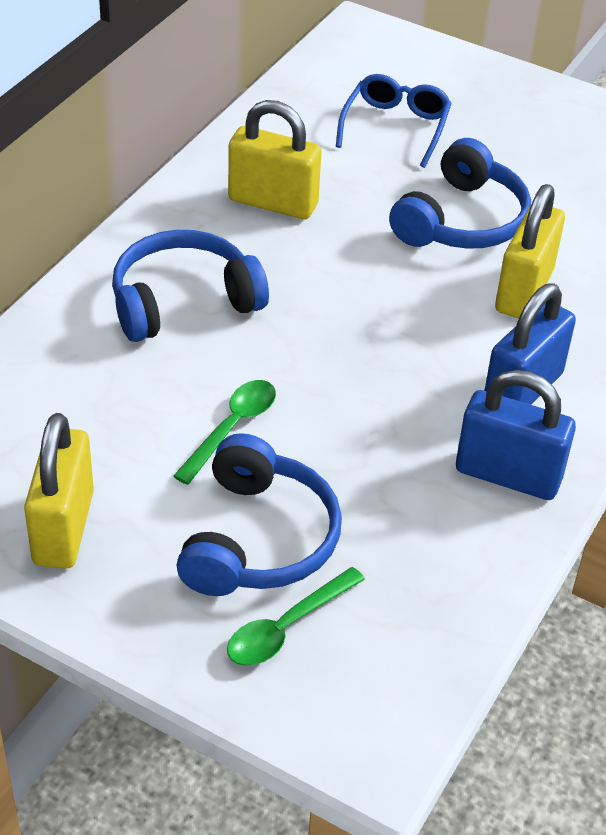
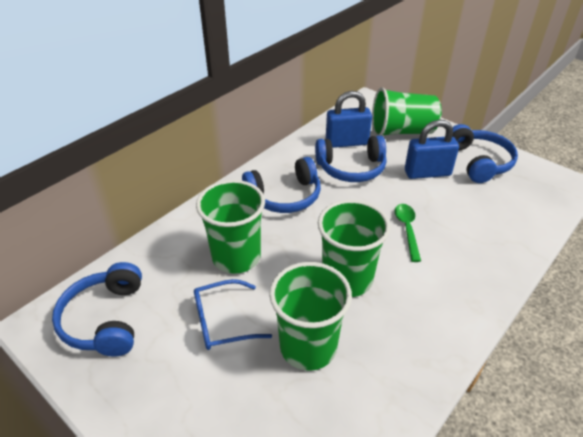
blue headphones: [112,230,269,342] [176,433,342,596] [389,138,531,249] = 3 -> [52,262,142,357] [242,157,321,213] [315,135,387,182] [453,124,518,183] = 4
green cup: none = 0 -> [196,180,265,274] [269,262,352,371] [318,200,390,297] [372,87,442,136] = 4
green spoon: [173,380,276,485] [227,567,365,666] = 2 -> [395,204,421,262] = 1
yellow padlock: [24,413,94,569] [228,100,322,219] [495,184,565,319] = 3 -> none = 0

